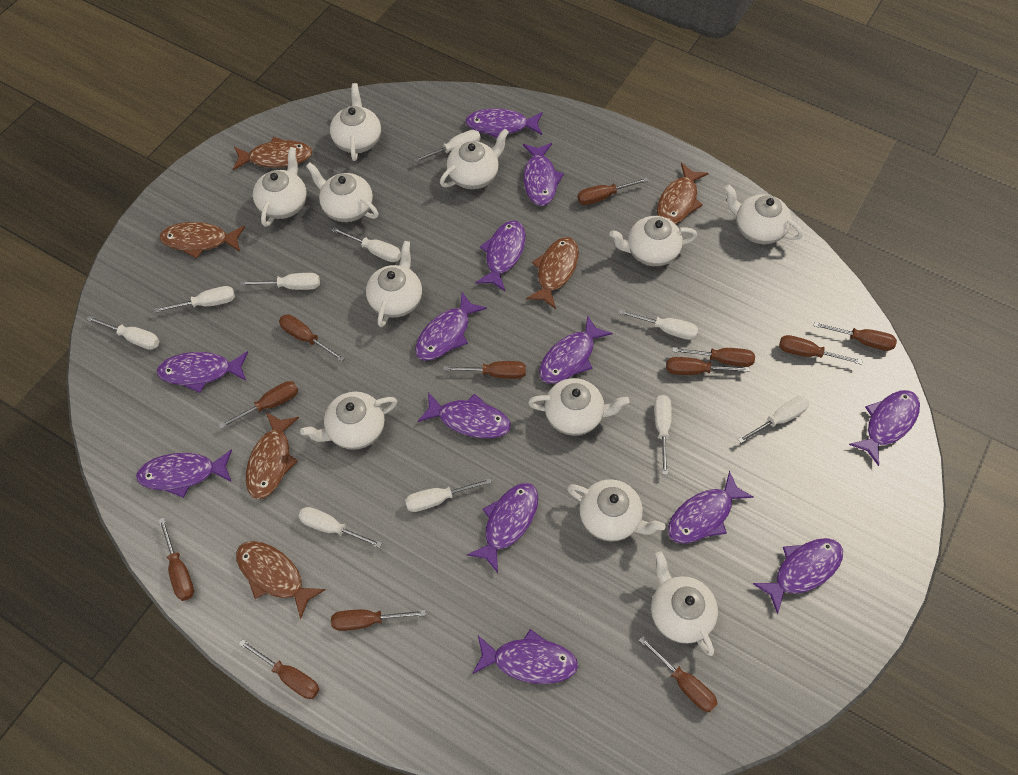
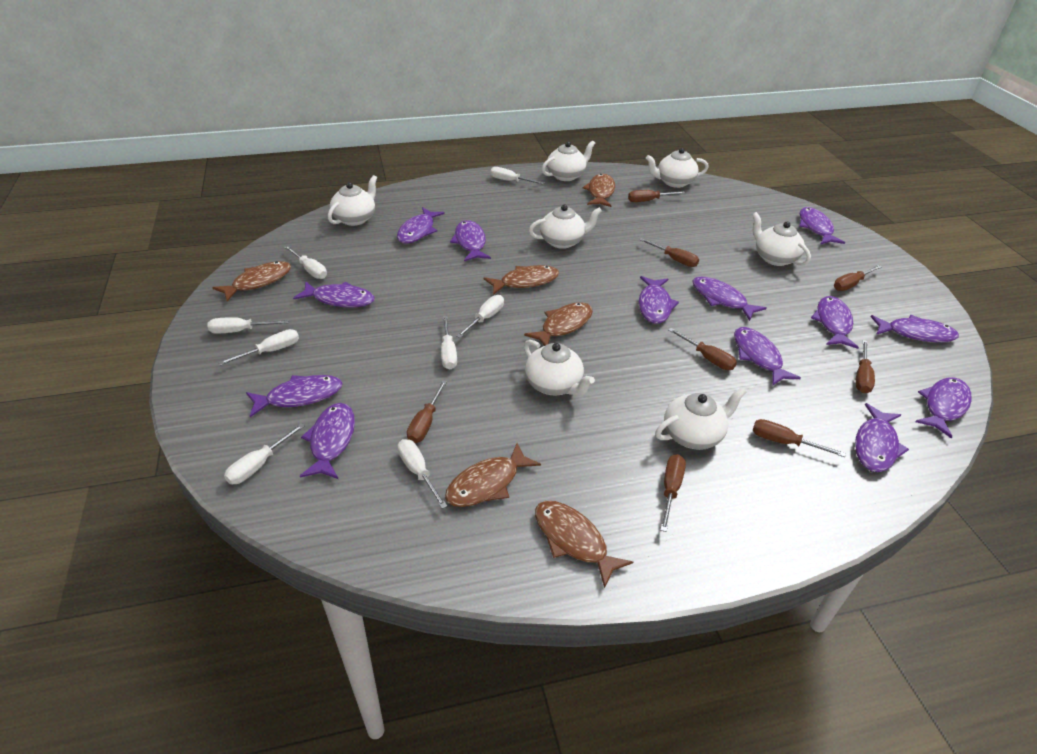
brown screwdriver: [158,517,194,601] [219,381,298,429] [239,639,319,699] [279,315,345,361] [331,610,426,631] [443,361,526,379] [577,177,648,205] [639,636,718,712] [666,357,750,375] [672,347,755,367] [779,335,862,365] [814,322,897,351] = 12 -> [407,380,447,443] [628,190,685,202] [639,238,699,267] [660,454,686,532] [668,328,737,370] [753,419,846,457] [834,265,882,291] [856,340,875,393] = 8
white screwdriver: [86,316,160,350] [154,286,235,313] [240,273,320,290] [298,507,382,548] [332,227,401,262] [405,478,492,512] [413,130,481,163] [618,309,698,340] [654,395,672,475] [738,396,809,443] = 10 -> [208,317,289,334] [218,329,299,366] [224,423,305,485] [284,246,327,279] [397,439,447,509] [441,316,457,369] [456,295,504,338] [490,167,544,184] = 8
white teapot: [253,147,307,227] [300,392,397,450] [306,163,379,222] [330,83,381,161] [366,241,422,327] [440,129,509,189] [528,378,629,436] [567,479,666,542] [609,216,697,266] [651,551,718,656] [725,184,803,244] = 11 -> [328,175,377,226] [524,340,595,396] [529,205,602,249] [542,140,595,181] [646,148,709,188] [655,387,746,450] [752,212,811,266] = 7

